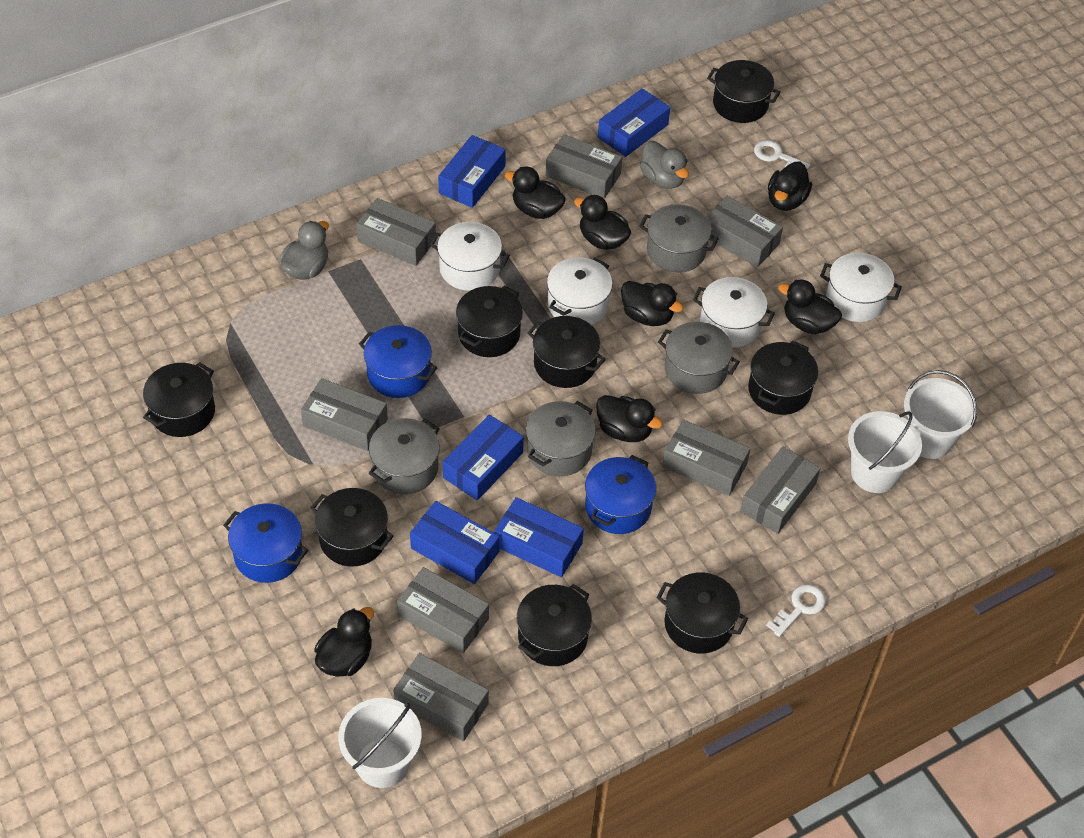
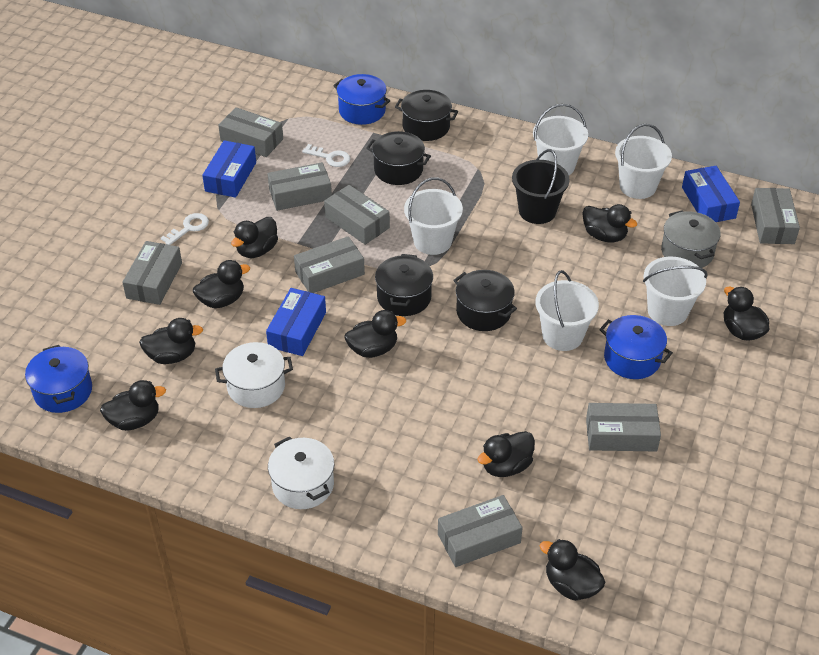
black bucket: none = 0 -> [512,149,569,224] = 1
black duck: [314,607,374,677] [505,167,566,219] [574,195,631,250] [596,395,663,442] [621,281,684,326] [768,162,812,211] [778,280,842,334] = 7 -> [100,380,166,430] [139,318,203,364] [193,260,250,308] [231,217,278,258] [345,310,406,358] [477,431,535,477] [540,539,605,601] [582,204,637,242] [724,286,769,341] = 9
black pot: [143,362,215,437] [310,488,394,567] [456,286,523,357] [517,584,592,666] [528,316,606,388] [656,572,748,654] [707,60,781,123] [748,340,818,415] = 8 -> [366,131,431,185] [375,254,433,316] [395,90,458,141] [453,270,517,331] = 4
blue box: [410,501,500,584] [438,135,506,208] [443,415,524,500] [494,497,584,577] [598,88,670,157] = 5 -> [202,140,256,198] [266,288,326,356] [682,166,740,222] = 3
grey duck: [280,221,329,280] [640,141,689,189] = 2 -> none = 0
grey pot: [369,418,440,494] [526,401,596,476] [639,204,719,273] [658,322,740,394] = 4 -> [661,211,721,268] = 1
white bucket: [338,698,422,788] [848,411,922,493] [904,370,977,459] = 3 -> [404,177,463,255] [533,104,588,175] [535,270,599,351] [615,124,672,199] [643,257,708,326] = 5
white pot: [430,222,510,291] [547,257,613,325] [693,277,775,348] [820,253,902,322] = 4 -> [215,342,293,408] [268,436,334,509] = 2

